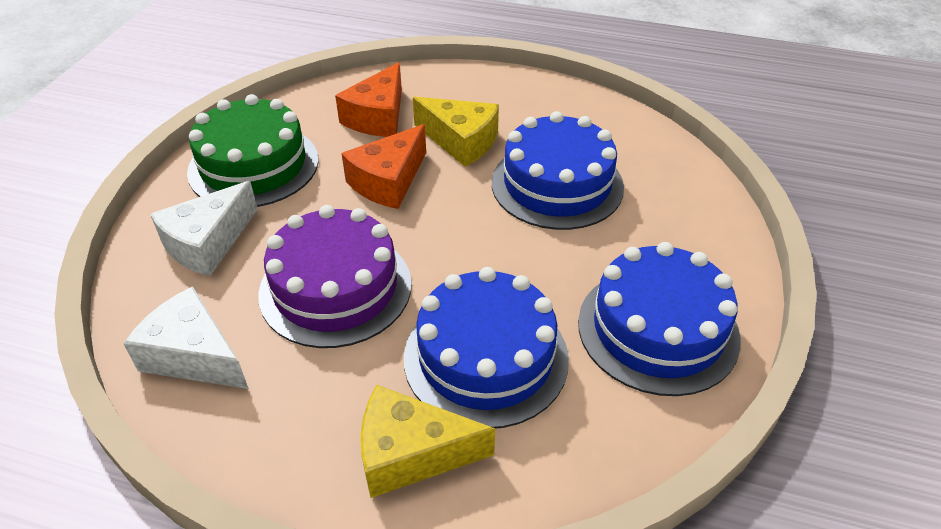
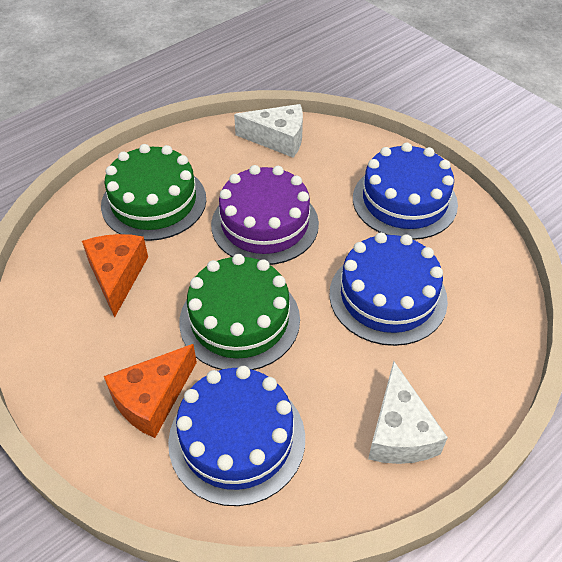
green cake: [187,94,318,207] = 1 -> [101,144,206,241] [179,254,300,370] = 2
yellow cheese: [361,385,495,498] [413,97,499,167] = 2 -> none = 0

